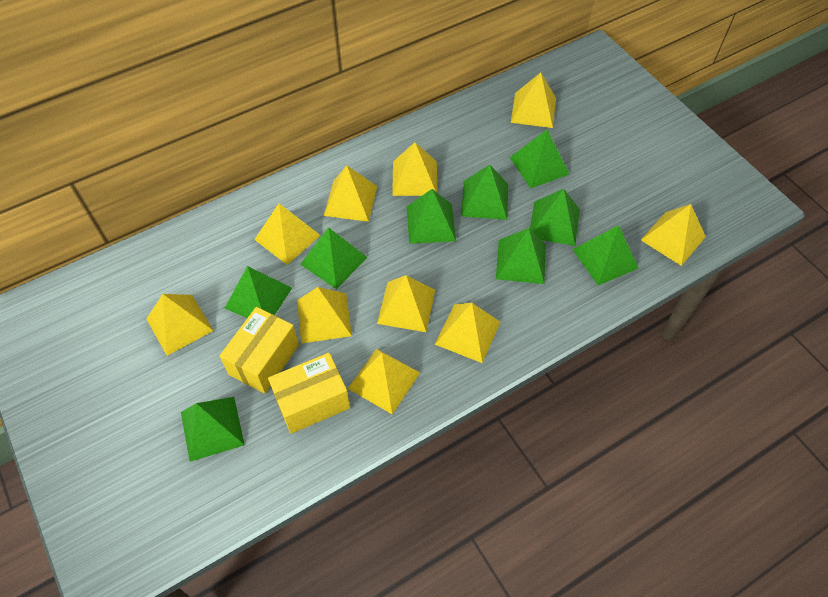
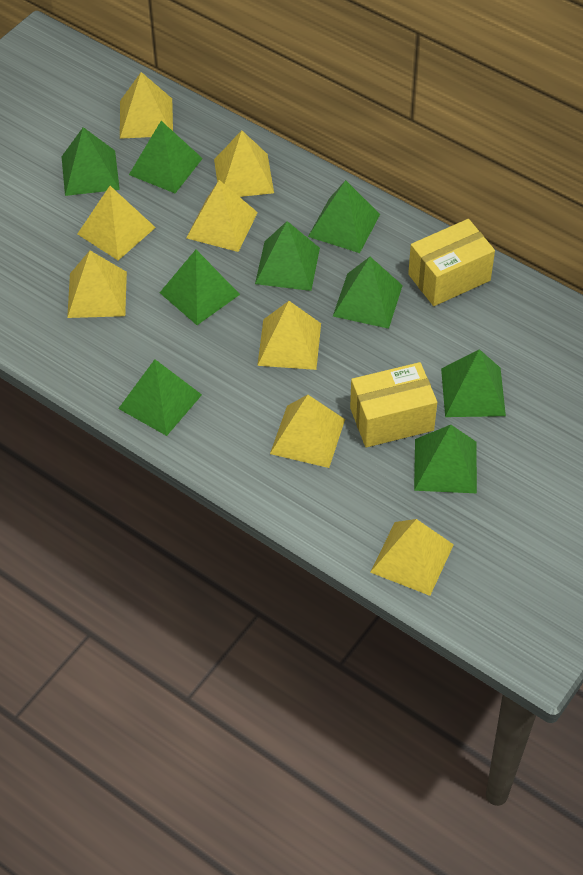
yellow pyramid: [146,294,214,356] [254,203,321,265] [297,287,352,343] [324,165,377,222] [348,349,420,414] [377,275,435,332] [392,142,437,196] [435,303,500,363] [511,72,556,128] [641,204,706,266] = 10 -> [67,251,127,318] [77,186,156,260] [120,72,173,139] [186,180,258,252] [214,130,274,197] [257,301,321,370] [270,395,345,468] [370,519,454,596] = 8

